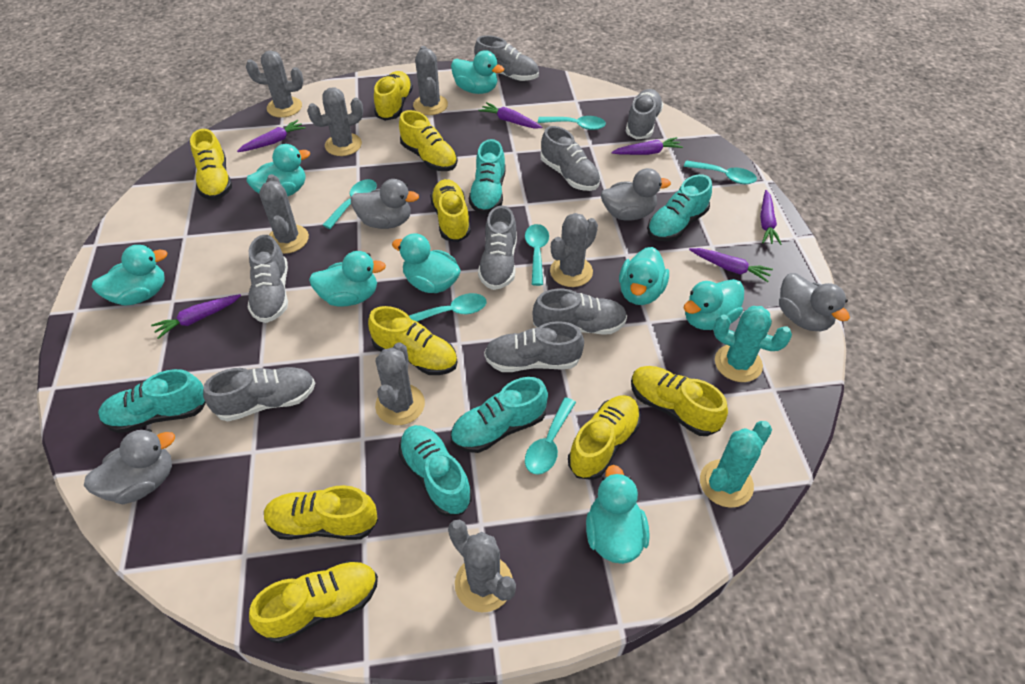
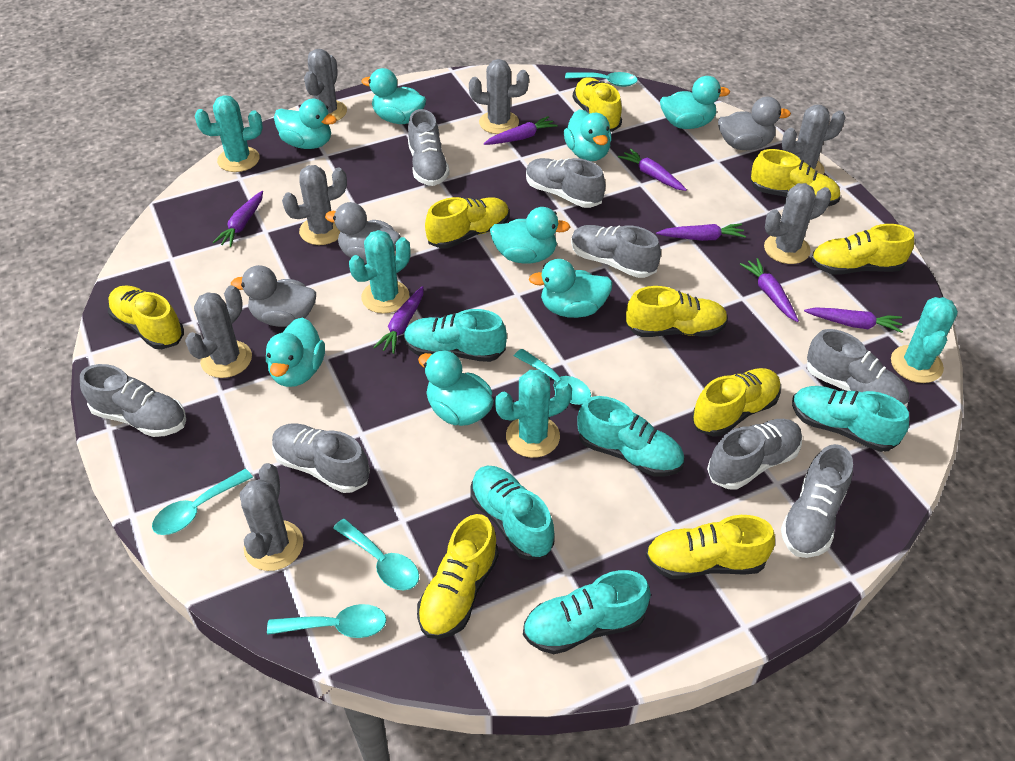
grey duck: [84,429,175,504] [351,179,419,229] [601,168,671,221] [779,273,850,331] = 4 -> [231,265,316,327] [325,202,401,264] [718,97,791,150] = 3
purple carrot: [151,294,241,339] [237,120,305,152] [478,102,542,128] [611,137,683,155] [689,248,773,282] [760,190,782,245] = 6 -> [212,191,263,247] [373,286,424,354] [484,116,558,145] [618,149,687,191] [656,224,746,241] [740,258,799,322] [804,307,903,333] = 7
turquoise cactus: [700,421,772,508] [713,306,792,382] = 2 -> [195,95,263,172] [349,230,410,313] [495,370,572,458] [891,297,958,383] = 4
turquoise spoon: [323,179,377,229] [409,293,487,322] [525,224,549,286] [525,397,576,475] [538,116,606,130] [684,160,757,184] = 6 -> [152,469,253,535] [267,604,386,638] [333,519,419,590] [514,349,591,405] [565,72,638,87] = 5

